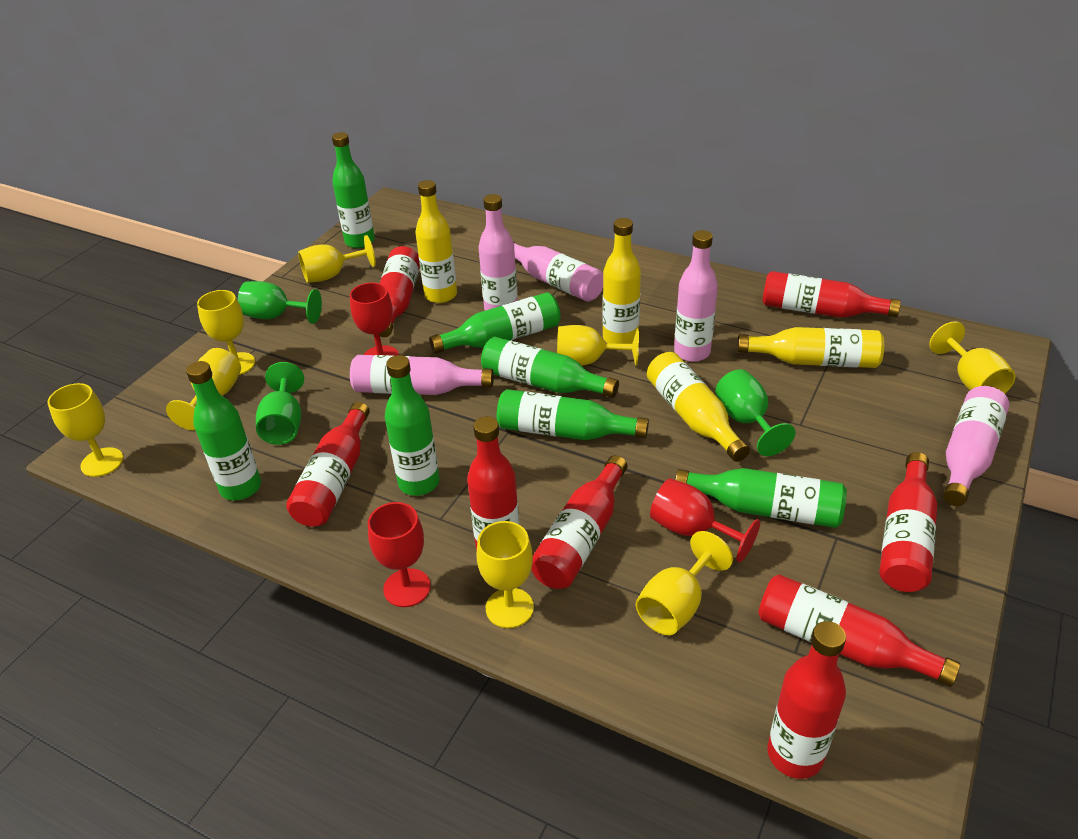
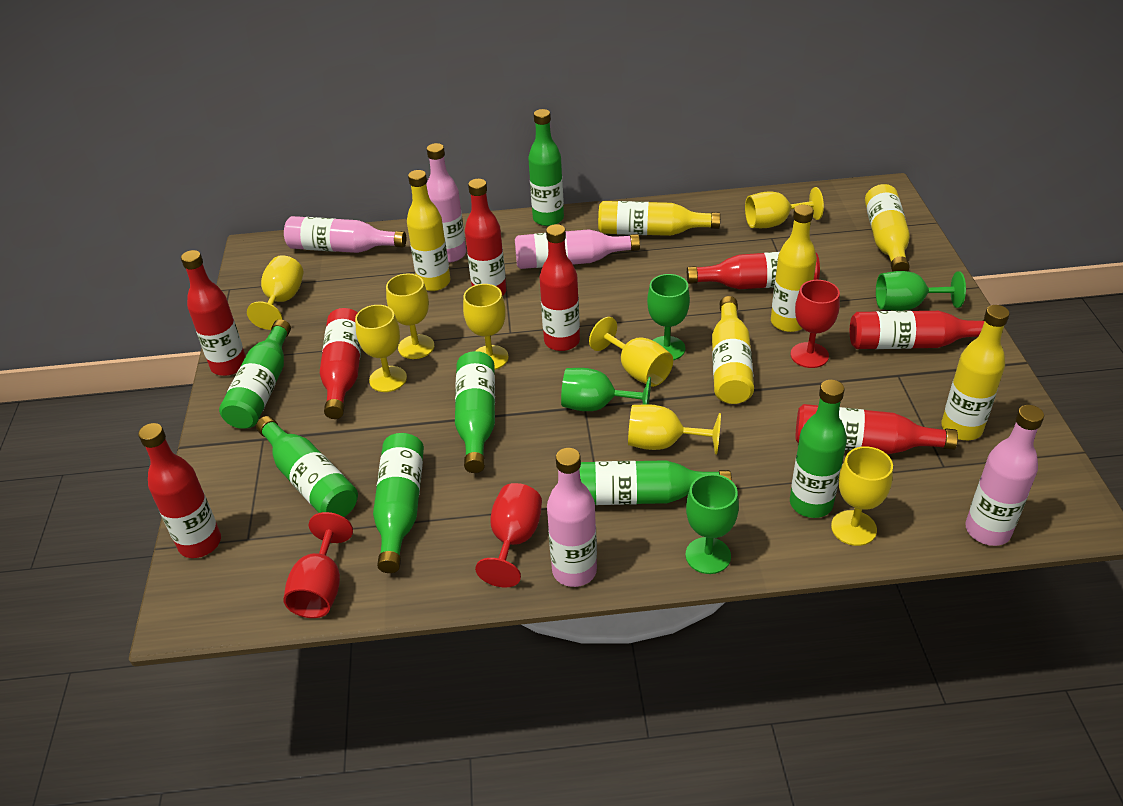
green goblet: [238,281,322,324] [256,362,304,445] [715,369,796,456] = 3 -> [561,368,651,411] [647,274,690,360] [686,474,739,574] [876,271,966,311] = 4
yellow bottle: [415,180,457,303] [603,218,641,344] [647,352,750,462] [737,327,884,368] = 4 -> [407,170,450,291] [598,201,720,236] [712,296,754,404] [771,205,817,332] [865,184,910,272] [941,305,1010,440] = 6

